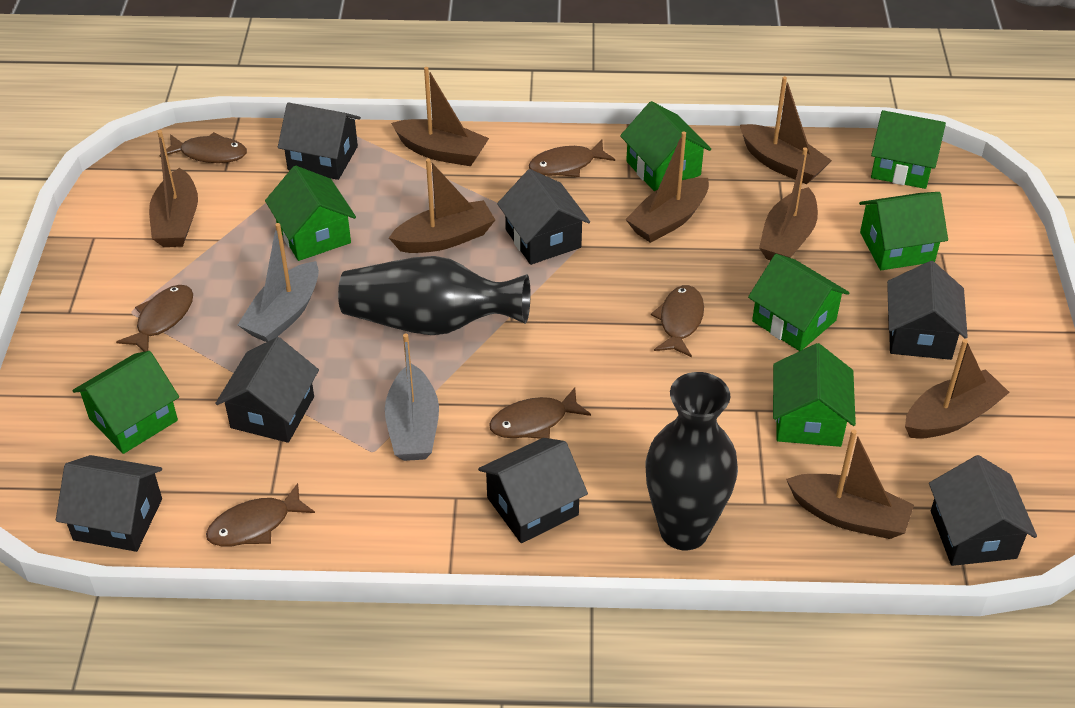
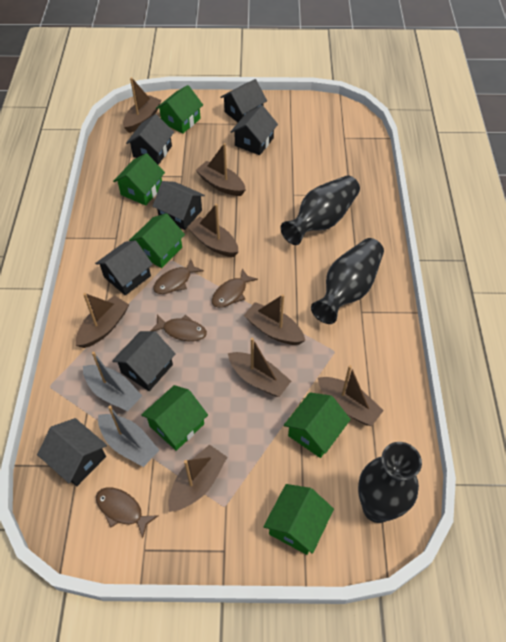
black vase: [338,256,530,335] [645,372,738,550] = 2 -> [280,175,360,245] [311,238,384,324] [358,442,422,523] = 3
brown fish: [116,285,193,352] [159,132,247,163] [206,483,315,547] [489,387,591,439] [529,140,615,177] [651,285,704,357] = 6 -> [96,487,158,538] [150,314,207,341] [153,259,204,294] [212,268,258,308] = 4
green house: [72,351,179,454] [265,166,356,261] [620,101,711,192] [748,254,849,351] [773,343,856,447] [859,192,948,270] [871,110,946,189] = 7 -> [113,153,165,206] [129,213,185,268] [141,385,208,451] [156,85,203,134] [263,484,334,555] [284,393,351,458] = 6

